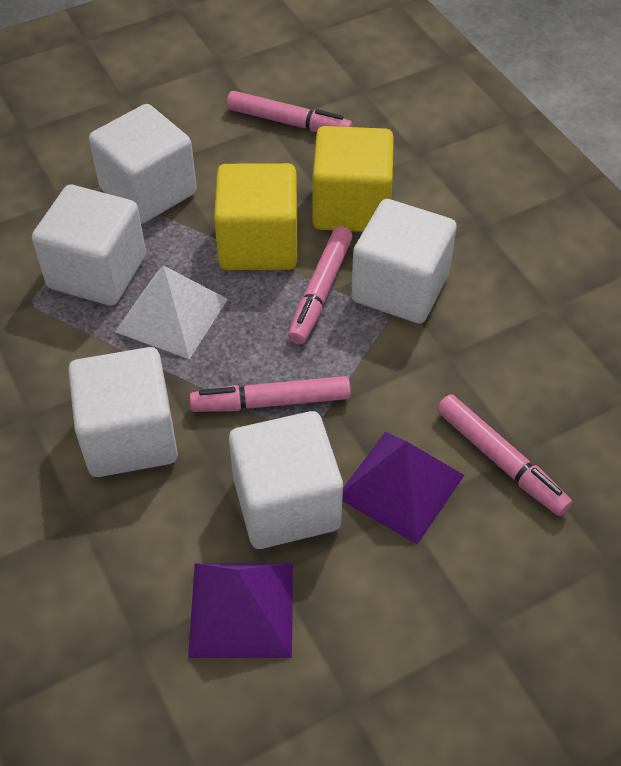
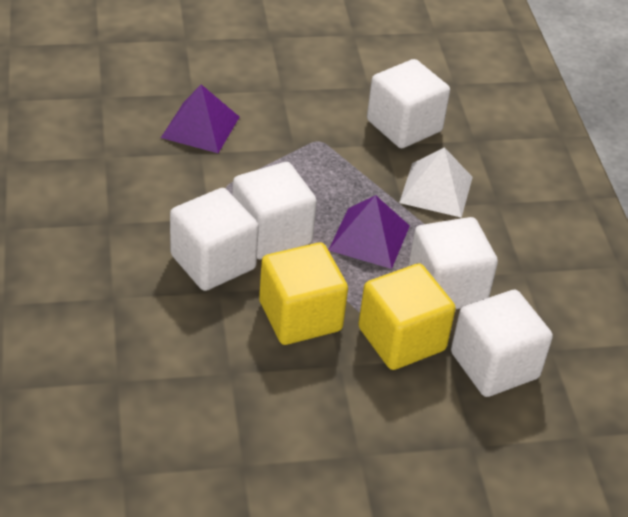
pink marker: [190,376,351,412] [227,91,353,132] [288,226,353,344] [437,394,572,516] = 4 -> none = 0

